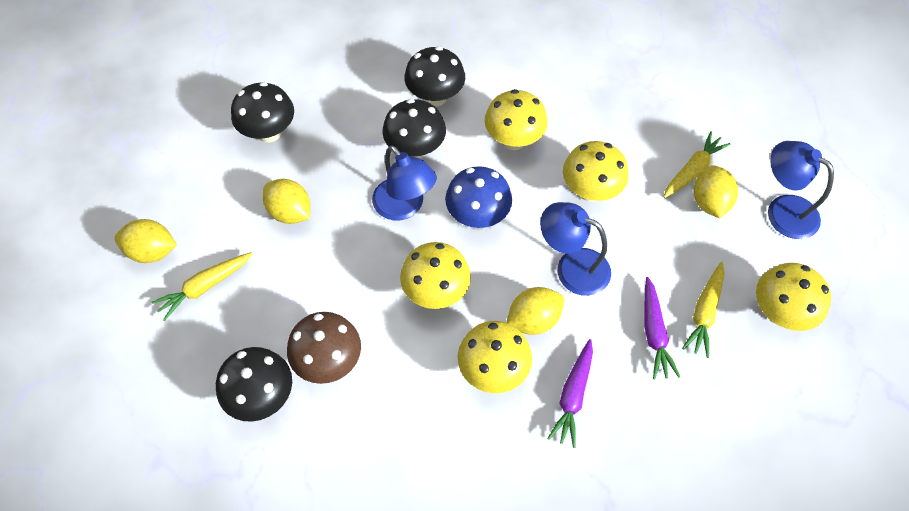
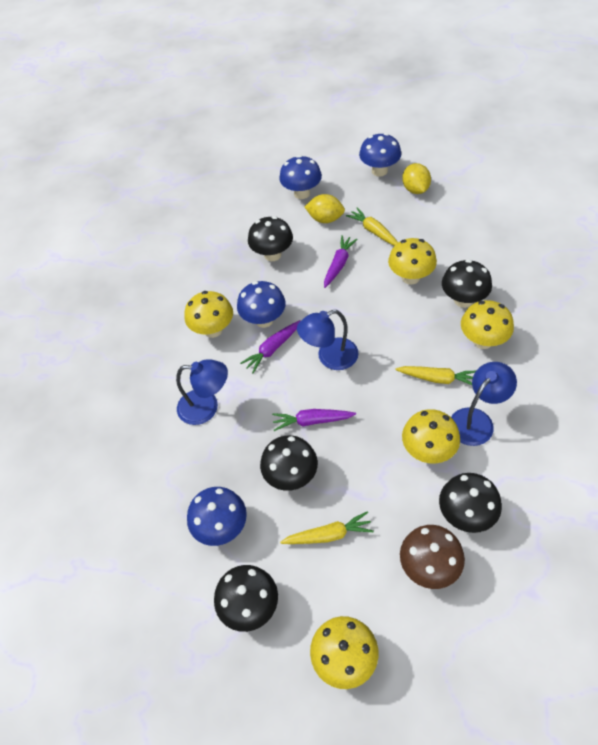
black mushroom: [216,347,292,422] [231,82,294,143] [382,99,446,159] [404,46,465,106] = 4 -> [214,565,278,632] [248,216,293,261] [260,435,318,491] [439,473,502,533] [442,259,492,308] = 5
blue mushroom: [445,166,512,228] = 1 -> [187,487,247,546] [237,281,286,328] [279,155,322,199] [359,133,401,177] = 4
purple carrot: [547,339,593,448] [644,277,680,379] = 2 -> [240,320,301,373] [272,409,356,431] [324,235,358,288] = 3
yellow lemon: [115,219,177,263] [263,179,310,224] [506,287,564,335] [694,165,738,218] = 4 -> [305,194,345,223] [402,163,431,194] = 2

